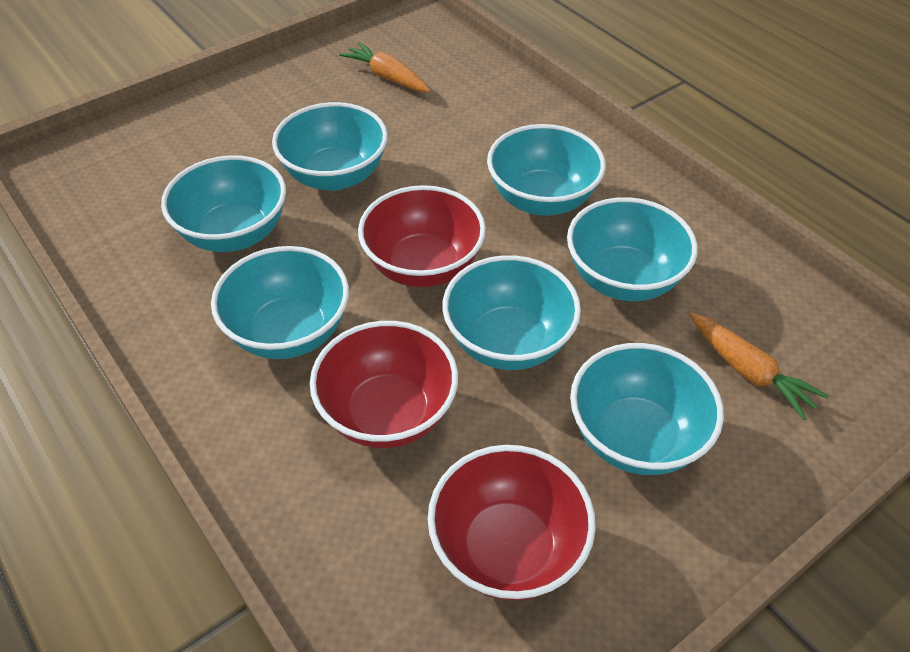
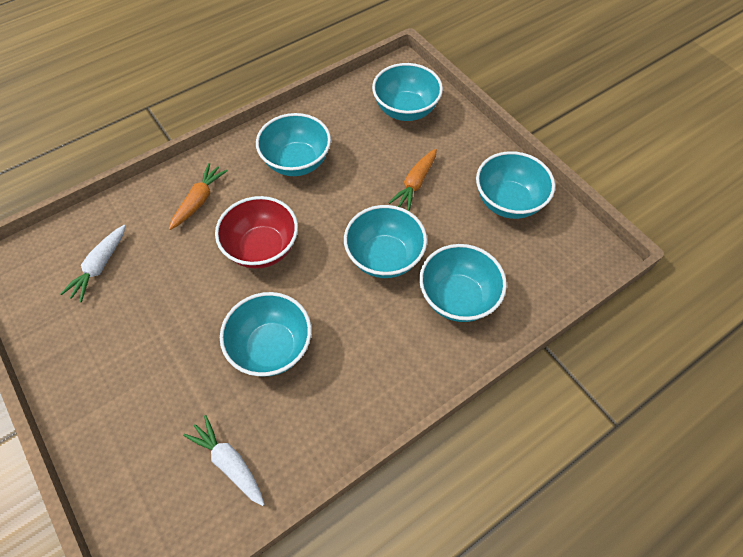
red bowl: [310,321,458,448] [358,185,486,287] [428,445,596,601] = 3 -> [215,196,298,269] = 1
turquoise bowl: [161,155,286,252] [211,246,349,359] [272,102,388,191] [442,255,581,370] [487,124,606,216] [567,197,698,301] [570,343,724,475] = 7 -> [220,292,311,376] [256,113,331,176] [344,205,427,278] [372,63,443,121] [419,244,507,322] [476,151,555,219] = 6
white carrot: none = 0 -> [60,225,126,302] [183,415,265,506] = 2

